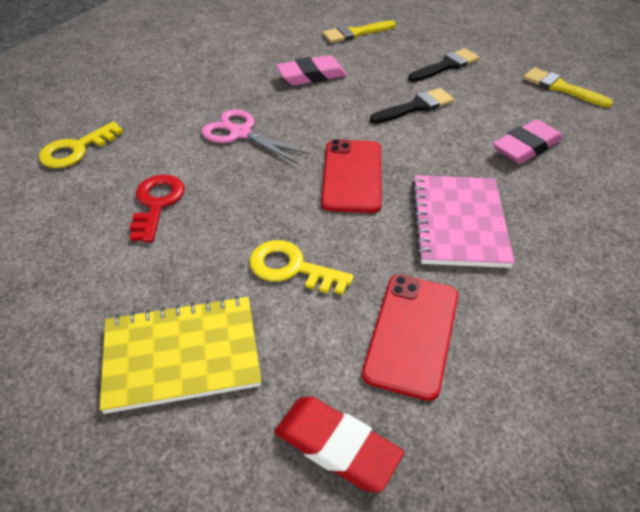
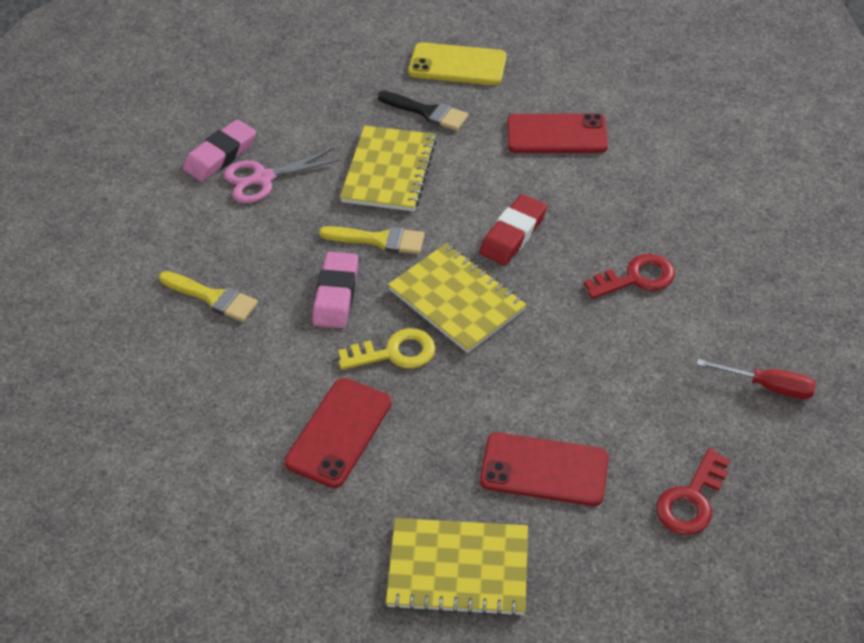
black brush: [370,88,454,124] [408,48,479,82] = 2 -> [378,91,468,131] = 1
pink notebook: [412,175,515,268] = 1 -> none = 0
red key: [130,174,185,242] = 1 -> [584,254,675,299] [656,448,730,535] = 2
red phone: [321,139,382,213] [362,275,458,401] = 2 -> [285,378,392,488] [480,433,609,506] [507,113,608,153] = 3
red screwdriver: none = 0 -> [697,359,816,399] = 1
yellow key: [39,122,123,168] [249,240,354,295] = 2 -> [338,328,436,370] = 1
yellow notebook: [100,296,261,414] = 1 -> [340,126,437,212] [386,518,528,617] [388,243,527,353] = 3
yellow phone: none = 0 -> [408,42,506,85] = 1

